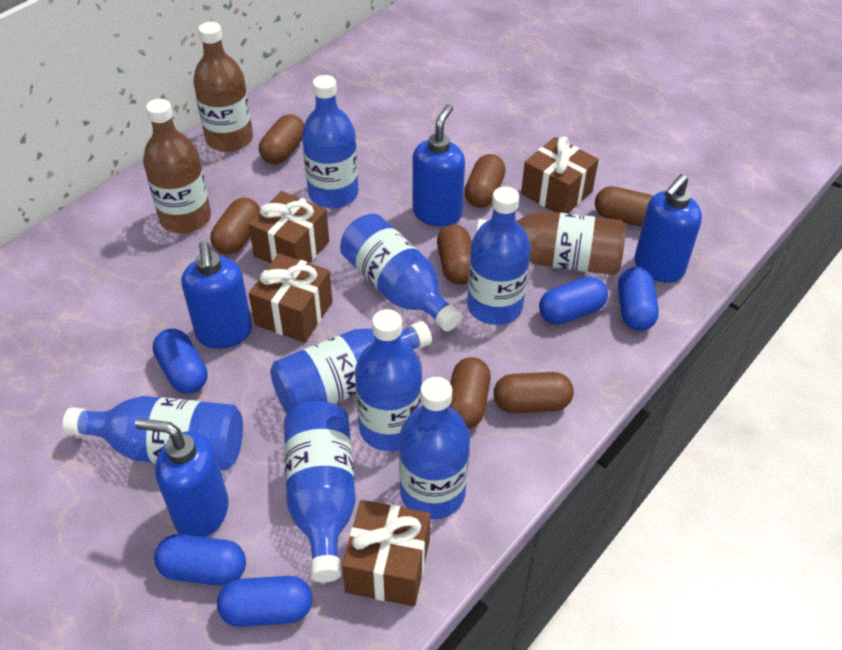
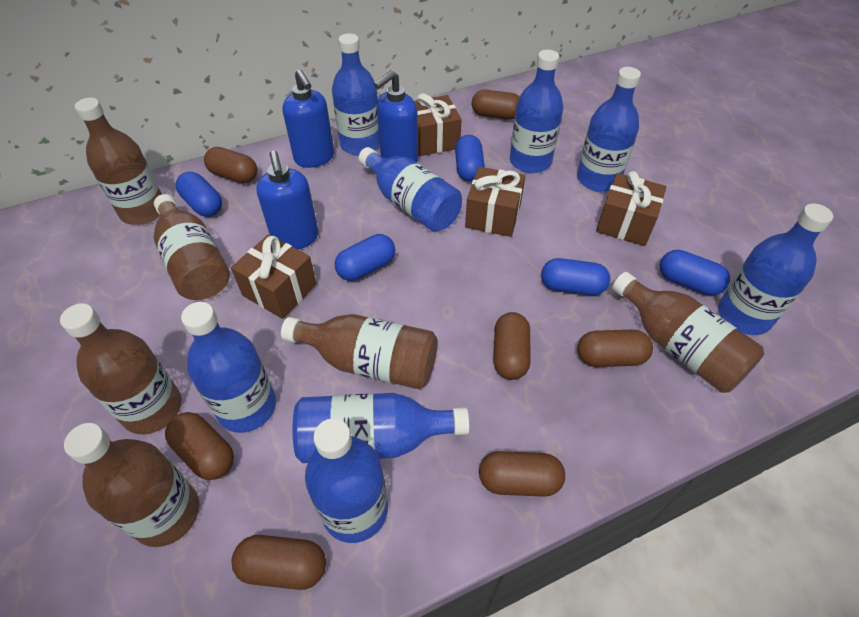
blue soap dispenser: [135,418,229,537] [181,241,252,349] [413,104,465,227] [634,174,702,283] = 4 -> [257,150,318,250] [283,69,334,168] [374,70,418,162] = 3
brown bottle: [143,99,211,234] [193,22,253,152] [476,211,626,275] = 3 -> [60,304,182,434] [64,423,199,547] [75,98,162,225] [154,194,230,300] [281,314,438,389] [612,272,764,393] = 6

